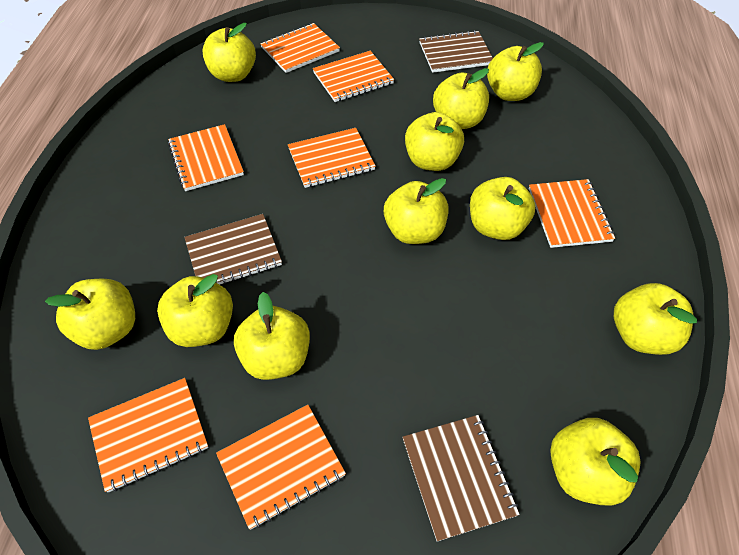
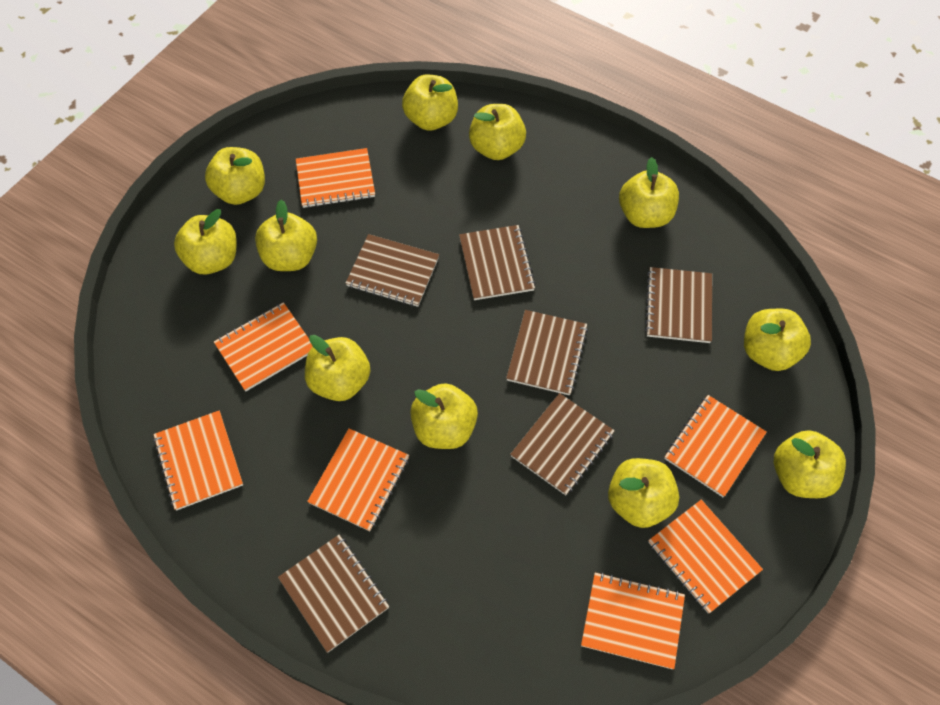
brown notebook: [184,214,282,285] [402,415,520,542] [419,30,493,73] = 3 -> [278,535,389,652] [345,234,439,307] [459,225,536,300] [506,310,588,395] [510,393,615,495] [645,267,712,343] = 6

